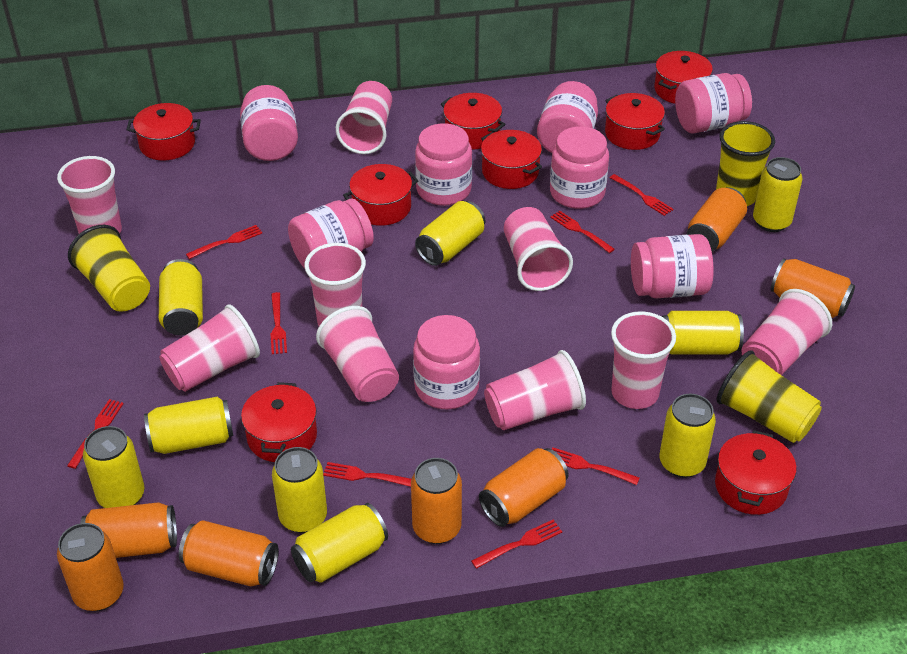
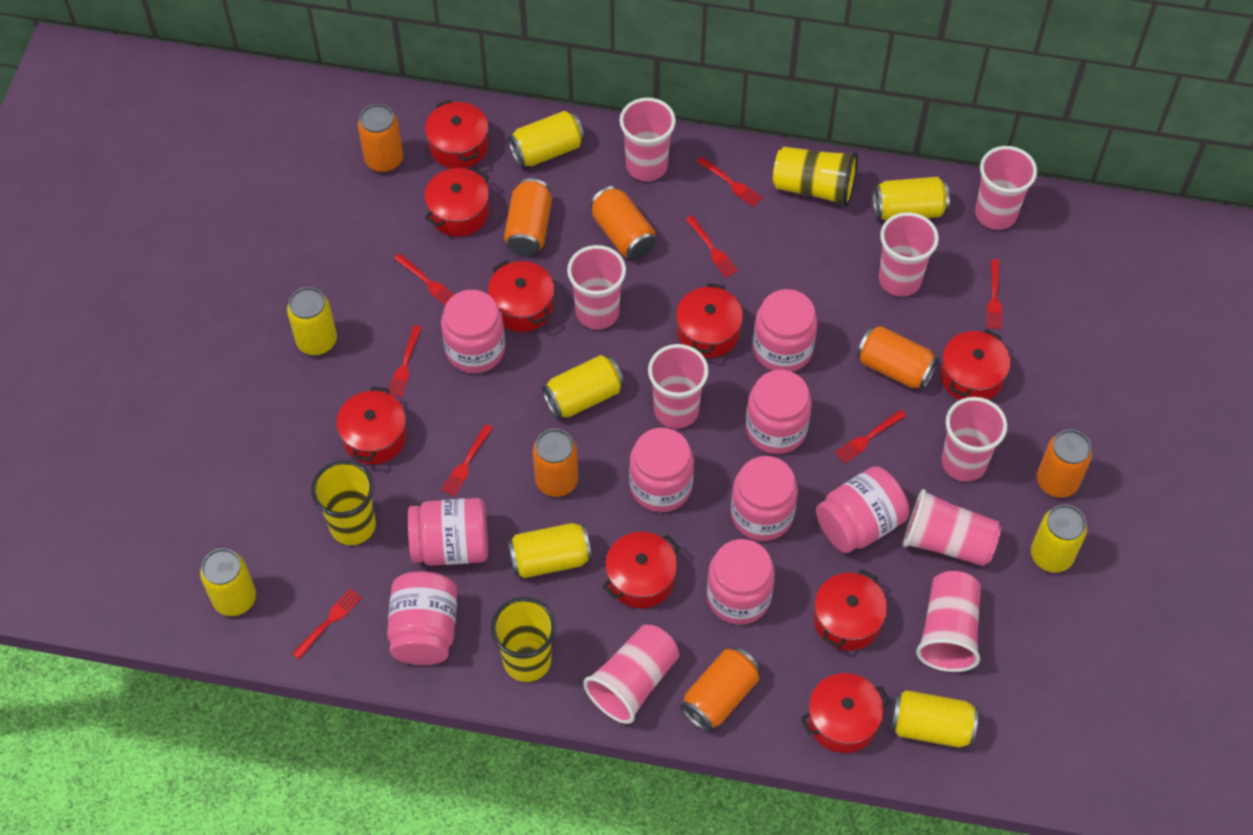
pink jar: [240,85,298,161] [288,198,374,269] [413,315,480,409] [415,123,472,206] [537,81,598,153] [550,126,609,209] [631,234,714,299] [675,73,752,133] = 8 -> [387,571,457,665] [408,498,488,566] [441,290,505,373] [629,428,694,512] [707,539,775,625] [731,456,798,541] [746,370,812,454] [753,289,818,372] [816,466,910,553] = 9
red pot: [126,103,201,161] [241,382,317,462] [343,164,418,226] [441,93,505,149] [481,130,542,189] [605,93,665,150] [654,51,713,104] [715,430,797,515] = 8 -> [336,386,407,464] [425,100,489,169] [425,168,489,237] [488,260,554,332] [602,532,680,608] [676,283,743,358] [801,673,891,753] [814,569,887,650] [940,329,1011,400] = 9
yellow can: [83,426,144,508] [144,397,233,454] [159,259,203,336] [272,447,327,533] [291,503,388,583] [415,201,485,266] [659,394,716,478] [662,311,744,355] [753,157,803,232] = 9 -> [200,548,256,616] [287,287,337,355] [508,111,585,167] [508,523,592,578] [542,355,624,419] [873,177,950,221] [890,690,979,748] [1031,505,1087,573] = 8

